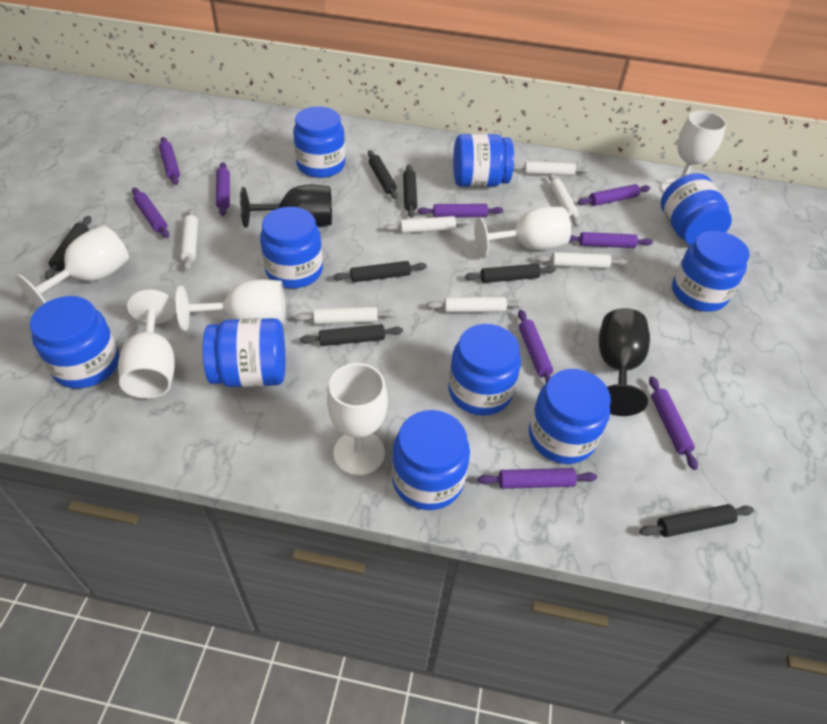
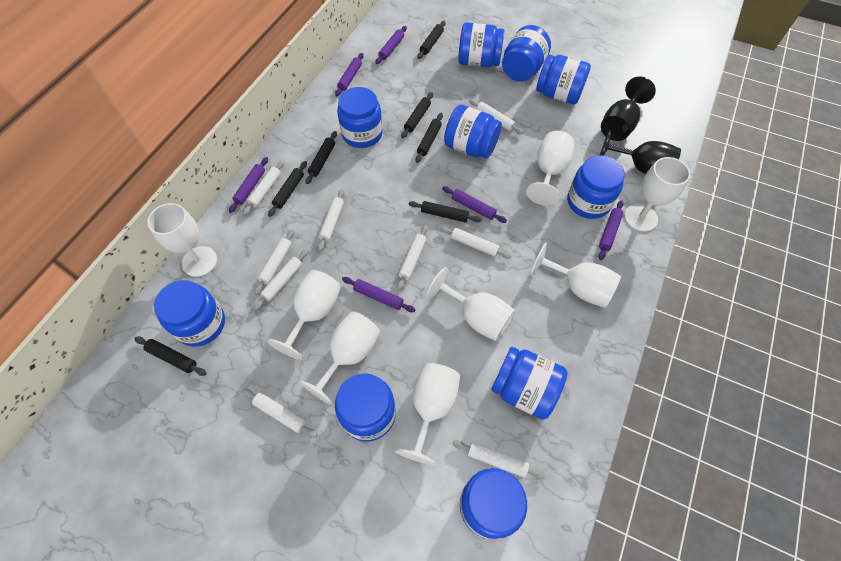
purple rolling pin: [132,188,169,238] [159,137,180,185] [216,162,230,216] [418,204,503,217] [478,468,597,489] [518,310,553,383] [569,232,653,248] [578,184,650,206] [649,376,698,470] = 9 -> [229,157,268,213] [335,53,364,96] [342,277,416,312] [375,26,407,64] [442,186,507,223] [599,200,623,260] = 6
white goblet: [15,225,129,308] [118,290,176,399] [176,279,286,331] [327,363,388,476] [474,207,571,258] [661,111,727,193] = 6 -> [147,203,217,277] [267,270,341,360] [298,311,381,405] [395,363,460,466] [427,267,516,341] [526,131,574,205] [530,242,621,308] [624,157,690,232] = 8
white rolling pin: [181,208,198,271] [295,307,396,325] [384,216,471,233] [426,297,524,313] [513,161,590,176] [535,252,627,269] [549,173,580,227] = 7 -> [242,388,318,438] [243,160,284,215] [253,249,308,310] [254,229,294,295] [318,189,345,251] [397,225,428,290] [440,226,512,259] [452,440,545,480] [469,99,524,134] = 9

